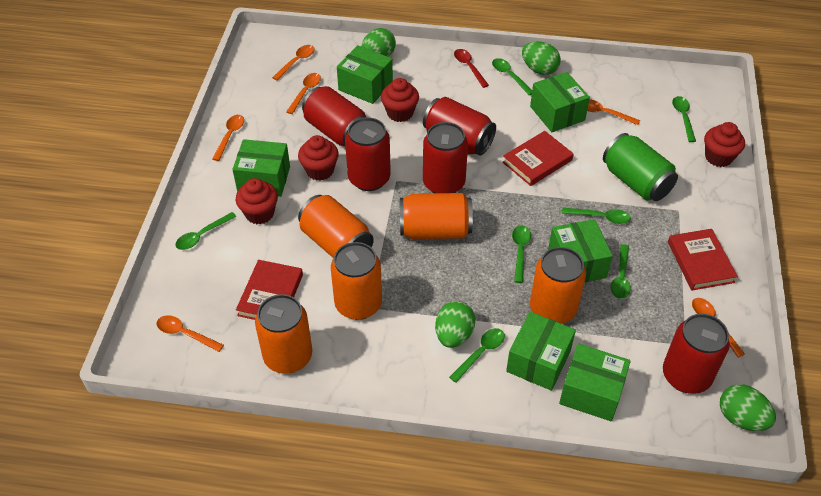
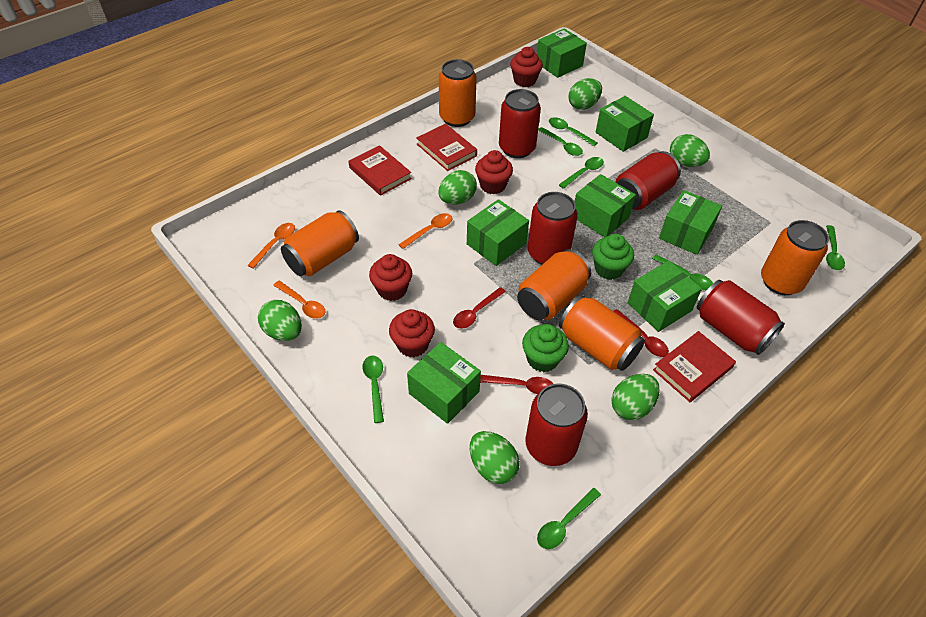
green box: [232,139,290,197] [337,45,393,104] [506,312,576,391] [530,72,590,132] [548,219,613,283] [559,343,631,421] = 6 -> [407,342,481,424] [467,199,529,266] [537,28,587,78] [575,174,636,237] [596,96,654,152] [628,261,702,332] [659,190,722,255] = 7
green can: [603,133,678,201] = 1 -> none = 0
green cupcake: none = 0 -> [522,324,569,372] [592,234,634,280] = 2
green egg: [361,28,396,57] [435,301,475,348] [522,41,561,75] [720,384,776,431] = 4 -> [258,300,302,341] [438,170,477,205] [470,431,520,484] [569,78,602,110] [611,374,660,420] [670,134,710,167] = 6
orange spoon: [157,315,224,352] [213,115,244,161] [272,45,315,80] [286,73,321,114] [587,99,640,125] [692,298,745,358] = 6 -> [248,223,295,269] [273,281,326,319] [398,213,452,249] = 3
red spoon: [454,49,489,88] = 1 -> [453,287,506,329] [480,375,553,394] [613,309,669,357] = 3

